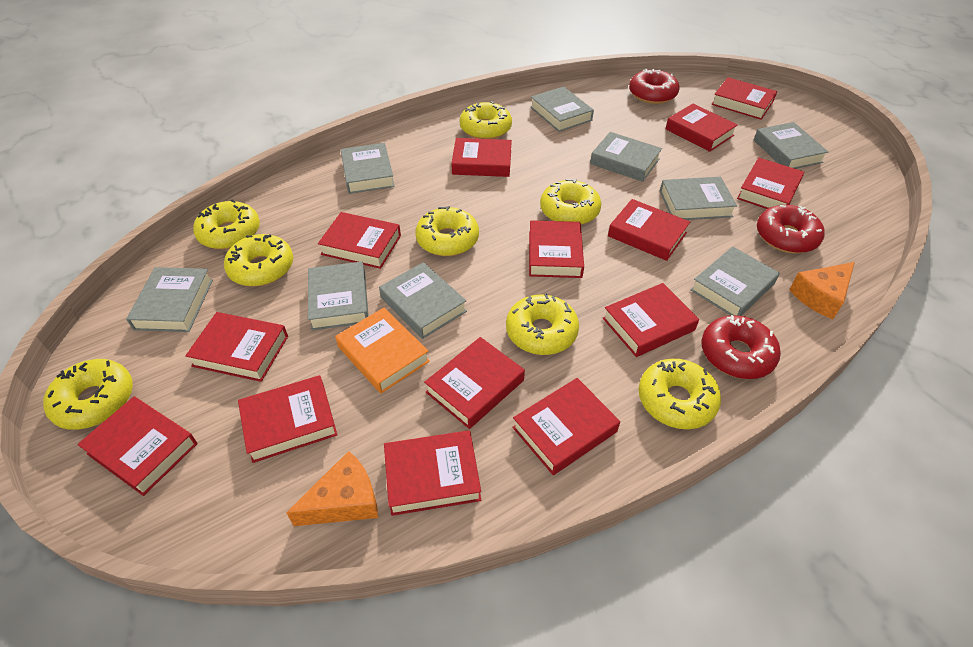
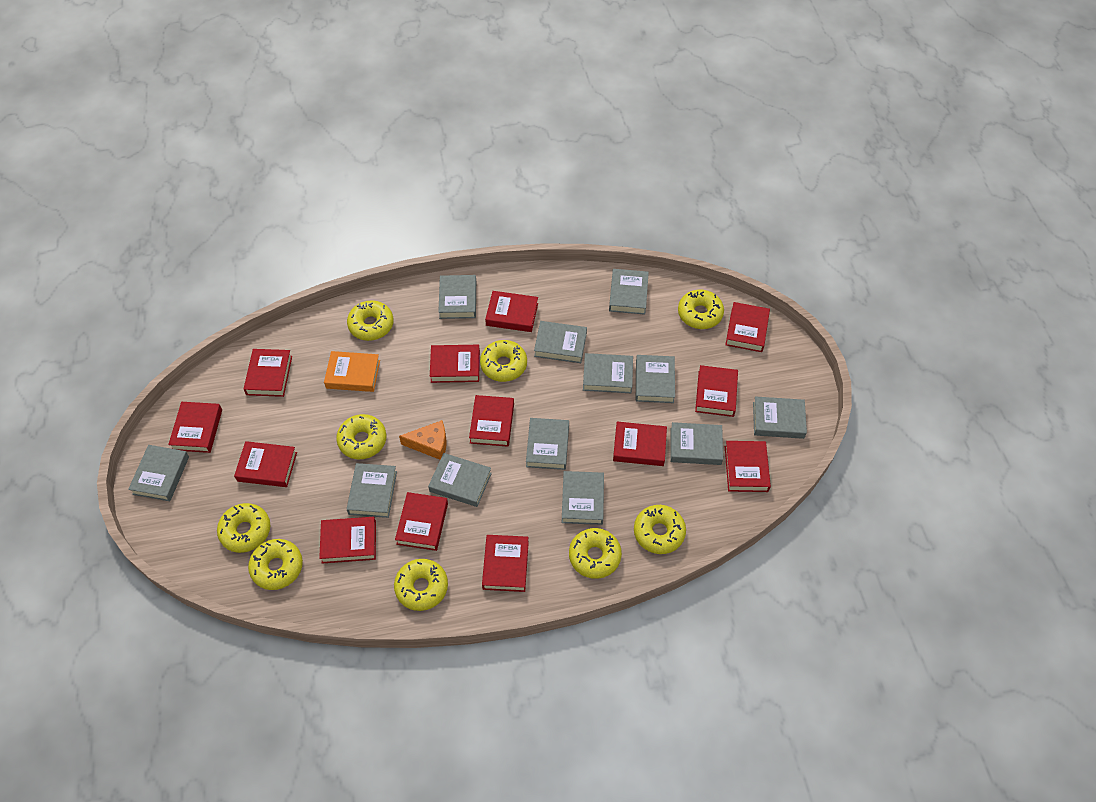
grey book: [126,267,213,332] [308,262,369,330] [341,143,395,194] [379,262,467,339] [530,86,594,132] [590,132,662,182] [660,177,737,220] [690,246,780,316] [754,122,828,169] = 9 -> [128,445,189,501] [347,463,397,518] [428,453,492,507] [438,275,476,319] [526,418,569,470] [534,321,587,363] [562,471,604,525] [583,353,633,393] [609,269,649,315] [636,355,675,403] [671,422,723,465] [753,396,807,439] = 12
orange cheese: [286,451,378,526] [789,262,855,319] = 2 -> [399,420,447,460] = 1
red book: [77,396,198,496] [185,312,288,382] [238,375,337,463] [318,212,401,269] [384,430,481,516] [424,337,525,429] [451,138,512,177] [512,378,620,475] [529,220,584,278] [603,283,699,357] [608,199,690,261] [666,104,738,152] [711,77,777,120] [737,158,804,209] = 14 -> [168,402,222,453] [234,441,297,487] [244,349,292,397] [319,517,376,564] [395,492,448,551] [430,345,480,383] [469,395,514,447] [482,535,529,592] [485,291,538,332] [613,422,667,466] [695,365,738,417] [725,302,770,352] [725,441,771,492] = 13
red donut: [629,69,679,104] [701,315,781,379] [757,205,825,253] = 3 -> none = 0
yellow donut: [43,359,133,430] [193,199,260,249] [224,234,293,287] [415,206,479,256] [460,101,512,139] [506,293,579,355] [540,179,602,225] [639,358,721,429] = 8 -> [217,503,270,553] [248,539,303,590] [336,414,386,459] [347,300,394,341] [394,559,448,611] [480,340,527,382] [569,528,622,579] [634,505,686,554] [678,290,724,329] = 9

